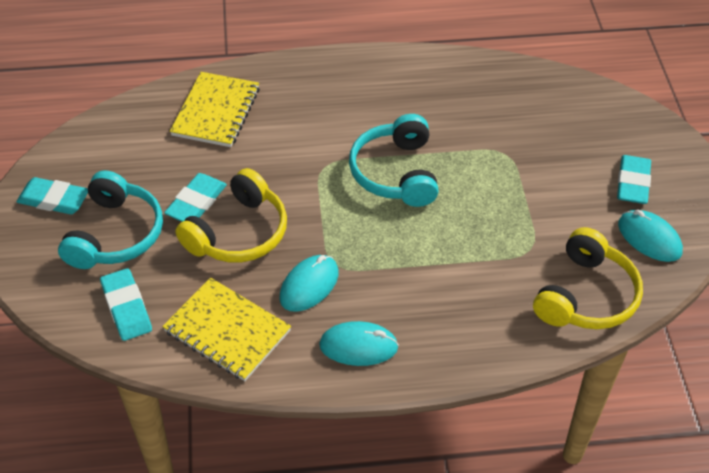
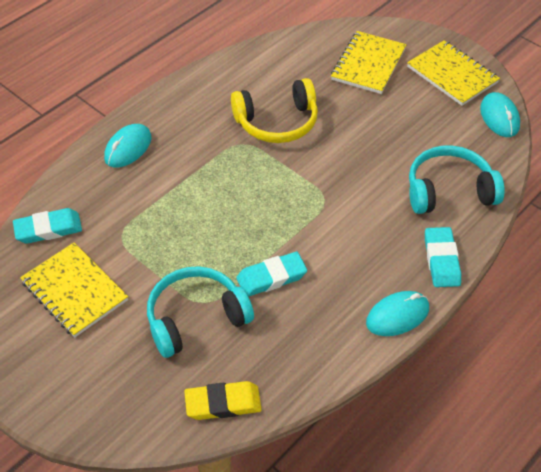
turquoise eraser: [16,177,88,214] [100,268,152,341] [164,173,227,222] [617,155,651,204] = 4 -> [13,208,82,244] [236,252,307,297] [425,227,461,287] = 3
yellow eraser: none = 0 -> [184,381,262,420] = 1
yellow headphones: [175,168,287,263] [533,227,643,329] = 2 -> [231,78,318,143] = 1
yellow notebook: [162,278,291,381] [170,72,260,147] = 2 -> [20,243,128,337] [331,31,406,94] [407,40,500,106] = 3

